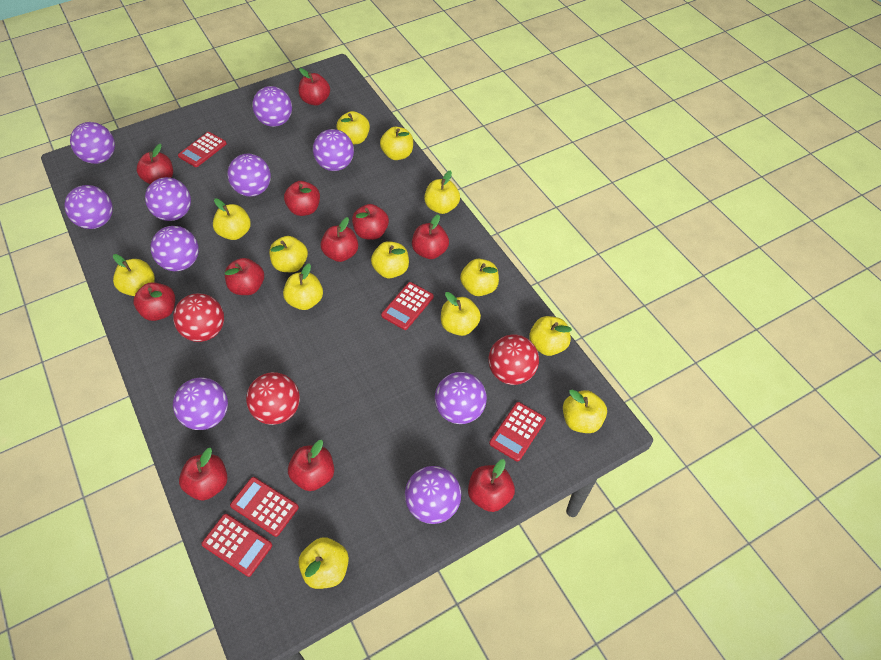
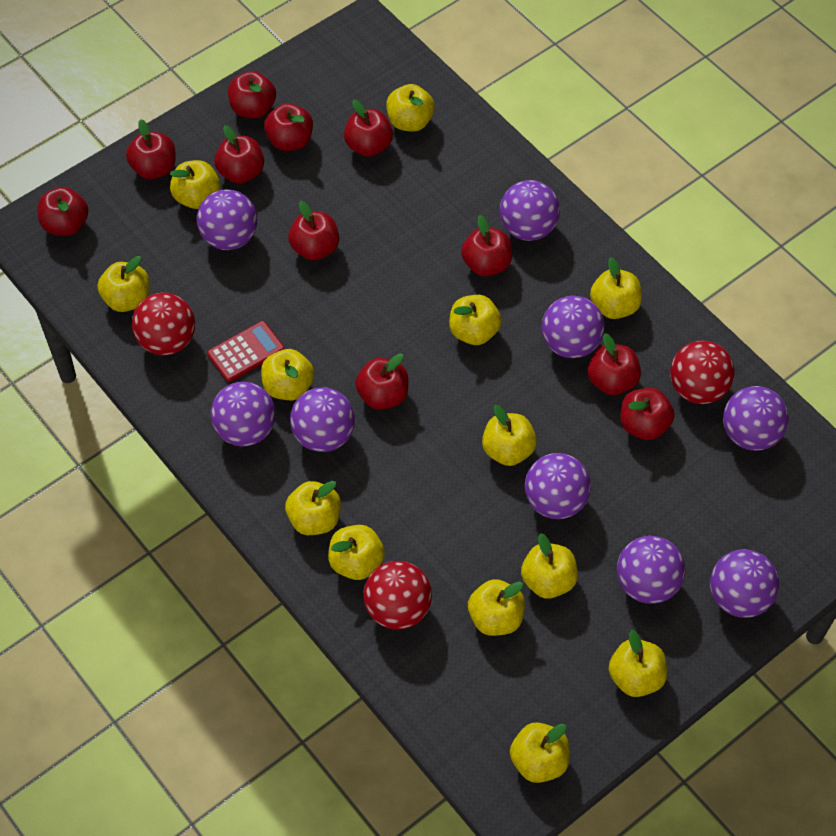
purple ball: [64,185,113,229] [70,122,115,164] [145,177,191,221] [150,226,199,271] [173,378,228,430] [227,154,271,197] [252,86,292,127] [313,129,354,171] [405,466,461,524] [435,372,487,424] = 10 -> [197,189,257,250] [211,382,276,446] [290,387,355,452] [500,180,560,241] [525,453,591,519] [542,296,605,358] [617,536,685,604] [710,549,779,618] [723,386,789,451] = 9
red calculator: [178,132,227,167] [201,514,272,577] [230,477,299,537] [381,282,434,330] [489,402,546,462] = 5 -> [207,321,285,382] = 1

